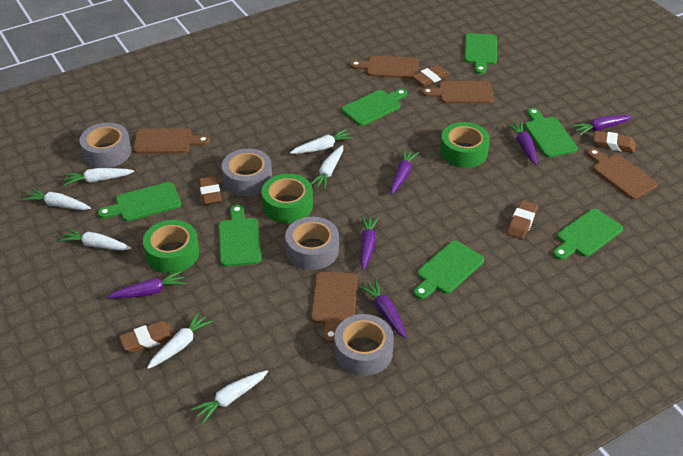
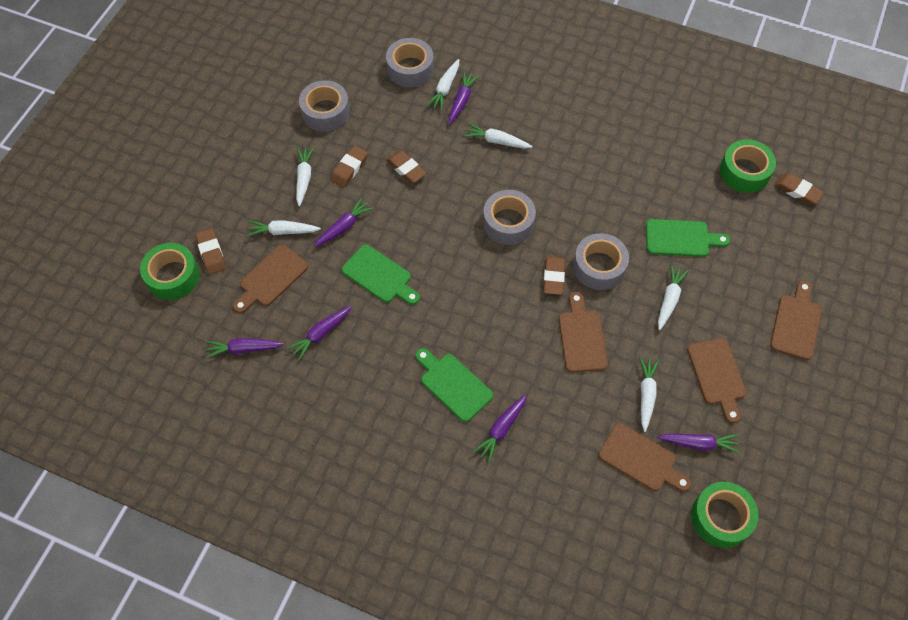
green cutting board: [98,182,181,221] [218,205,261,267] [342,89,407,126] [414,241,484,299] [464,33,497,74] [525,108,578,157] [553,209,623,260] = 7 -> [342,245,420,305] [415,348,493,422] [646,219,730,257] = 3
white carrot: [23,188,91,210] [59,228,132,251] [63,168,134,186] [147,312,213,369] [191,370,268,424] [290,129,354,154] [311,145,343,190] = 7 -> [247,220,321,237] [296,147,314,206] [426,59,459,111] [464,123,533,149] [639,357,659,432] [658,264,689,330] = 6

